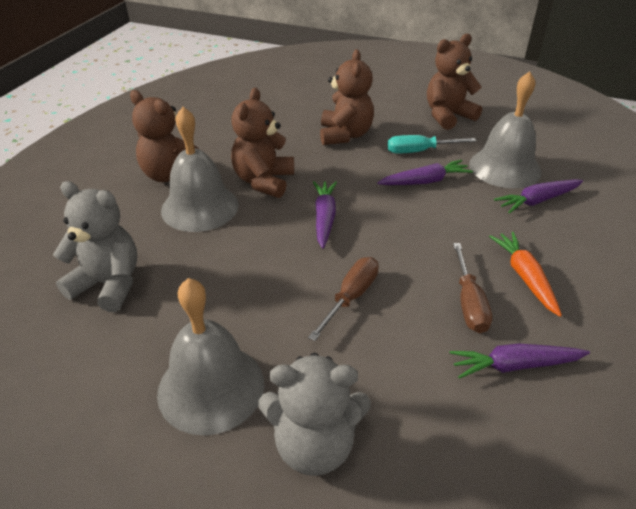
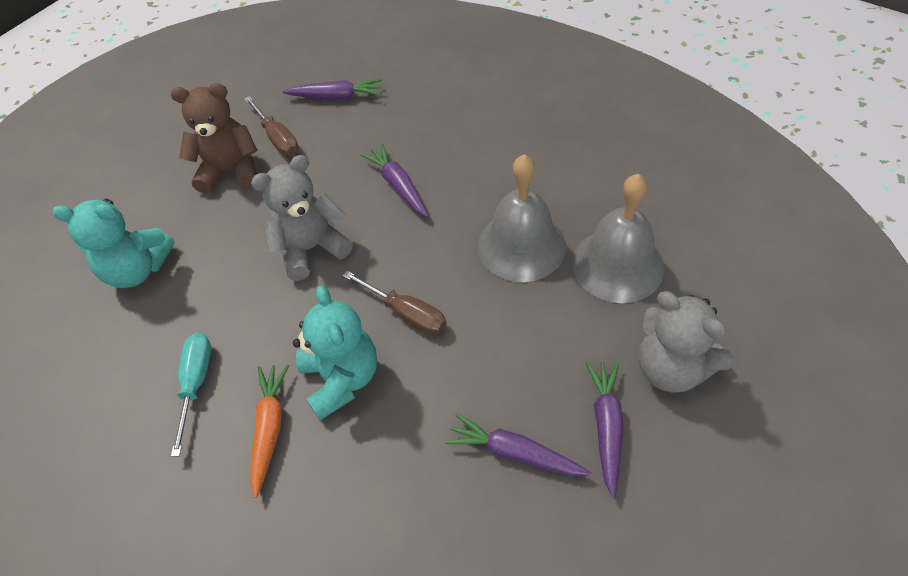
brown teddy bear: [130,90,199,182] [231,88,294,198] [320,49,374,145] [427,34,482,130] = 4 -> [171,83,257,194] = 1
grey bell: [157,278,264,436] [161,107,239,232] [469,71,541,188] = 3 -> [478,154,566,282] [572,174,664,303] = 2
turquoise teddy bear: none = 0 -> [52,199,175,288] [293,285,377,420] = 2

